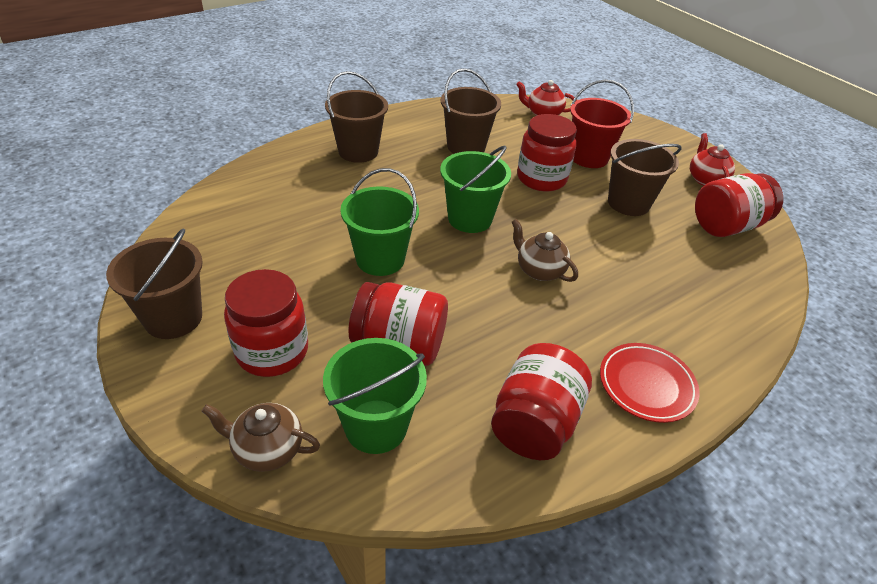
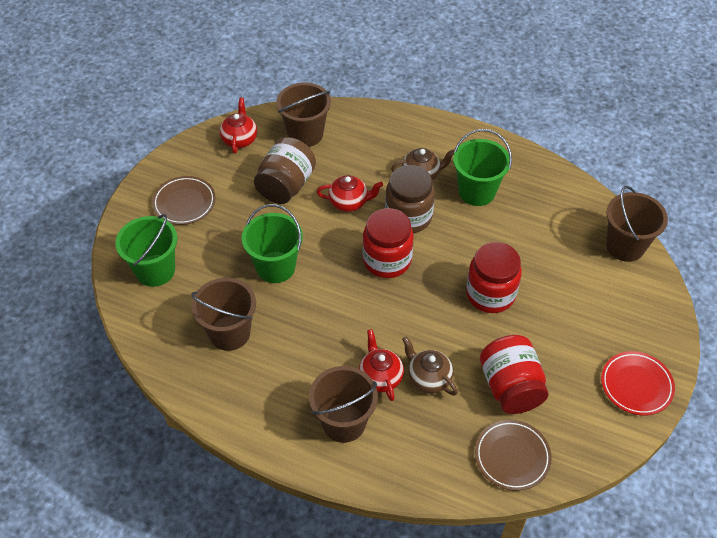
brown jar: none = 0 -> [254,137,316,204] [385,165,435,233] = 2
brown plate: none = 0 -> [152,176,216,225] [475,420,552,491] = 2
red bucket: [570,80,634,168] = 1 -> none = 0
red jar: [224,269,308,377] [348,282,448,366] [491,343,592,460] [517,114,577,192] [695,173,783,237] = 5 -> [362,208,414,278] [466,242,522,313] [480,335,549,414] = 3
red teapot: [516,80,577,116] [690,133,735,186] = 2 -> [220,98,257,154] [317,175,383,212] [359,329,404,401] = 3

